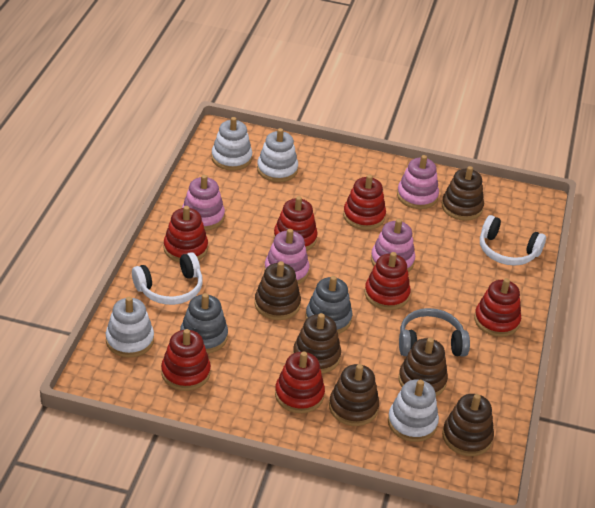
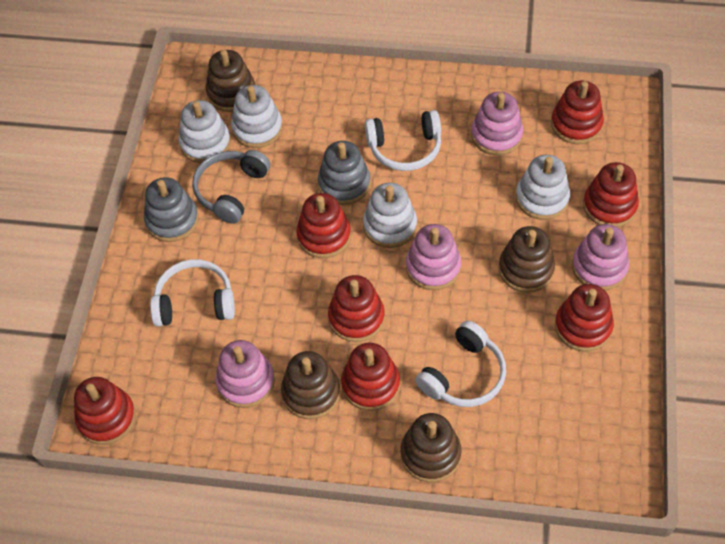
brown stacking toy: [255,261,301,320] [293,313,341,374] [329,364,379,426] [398,338,448,396] [442,166,484,221] [442,394,494,456] = 6 -> [206,50,255,112] [281,351,340,419] [400,413,461,482] [499,226,555,293] = 4
white headphones: [132,252,203,305] [480,215,546,266] = 2 -> [150,259,235,327] [365,110,441,171] [415,321,506,407] = 3

